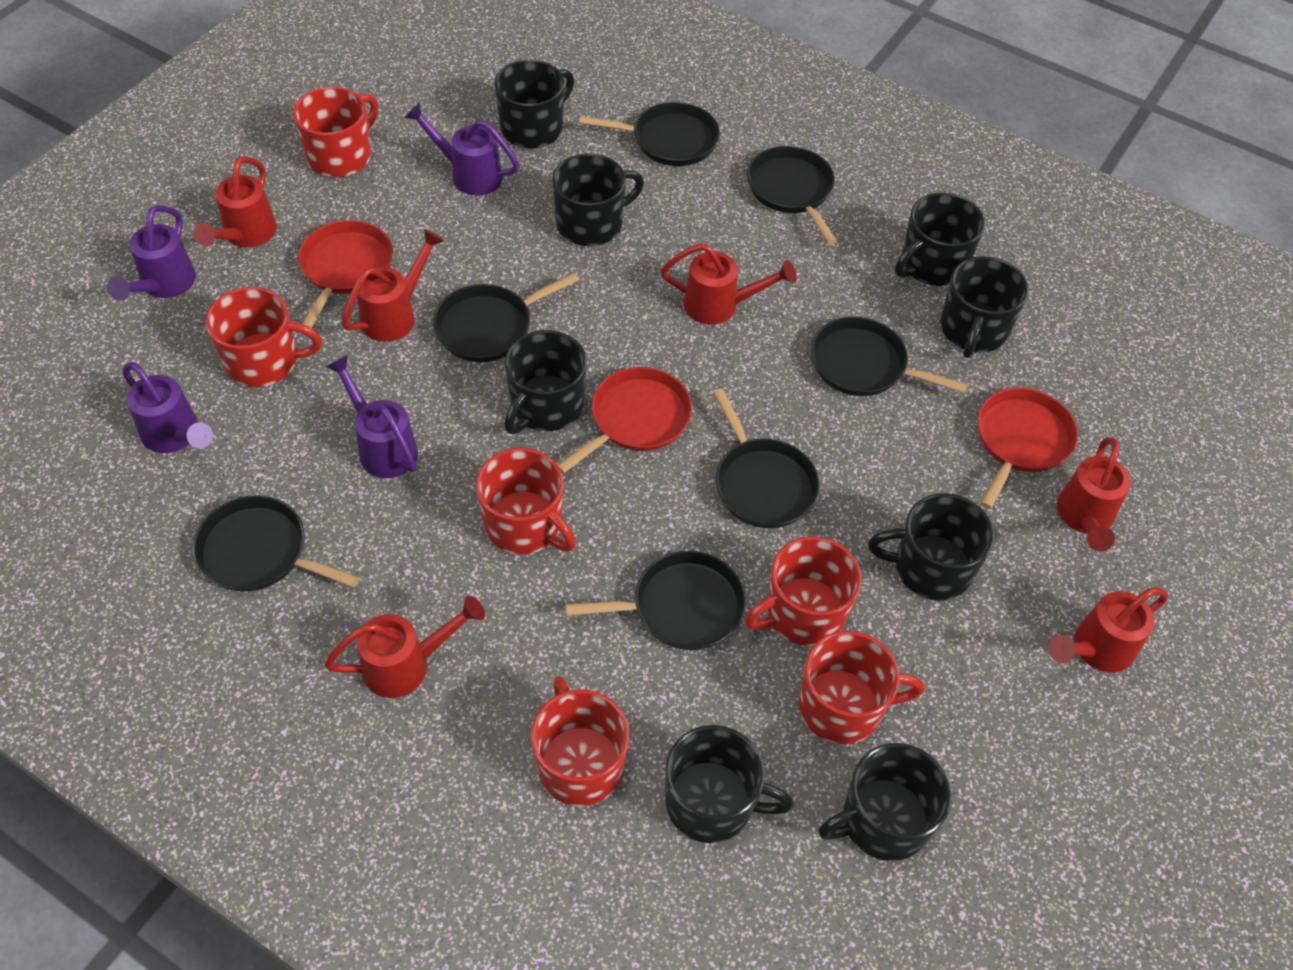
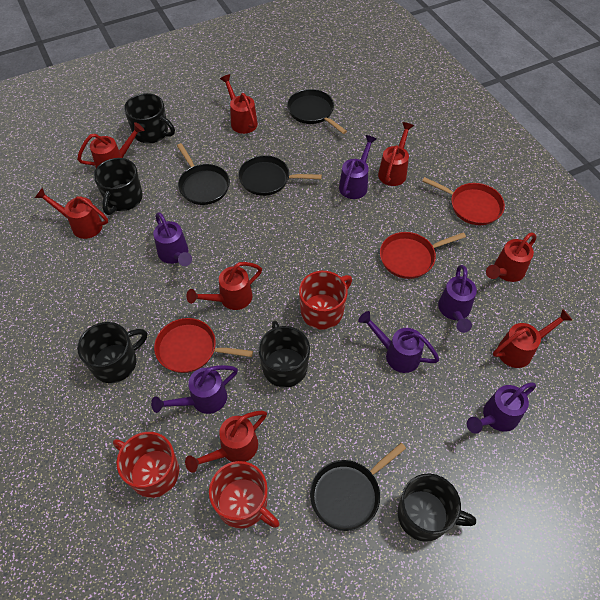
black mug: [494,60,574,149] [504,330,587,434] [552,153,644,246] [665,725,794,843] [818,743,952,861] [868,493,994,600] [895,192,985,286] [940,256,1029,358] = 8 -> [77,322,147,383] [94,158,143,215] [124,93,175,143] [258,320,310,388] [397,474,476,542] = 5
black pan: [193,496,360,592] [433,273,579,362] [565,551,746,650] [580,102,720,166] [713,389,820,528] [747,146,837,245] [811,317,967,396] = 7 -> [177,143,230,205] [238,155,322,196] [287,89,347,134] [310,443,406,531] = 4
purple watering can: [107,205,196,301] [123,362,213,453] [326,355,418,478] [404,103,519,196] = 4 -> [151,365,238,414] [153,212,192,266] [339,135,377,199] [358,311,439,373] [438,265,477,333] [467,382,536,434] = 6
red mug: [205,287,322,387] [293,87,378,177] [476,448,576,554] [531,676,629,806] [745,536,862,646] [799,631,924,744] = 6 -> [113,432,179,498] [209,461,279,529] [299,271,352,330] = 3
red watering can: [194,156,277,247] [325,596,485,698] [342,229,445,342] [661,243,796,325] [1048,587,1168,673] [1057,437,1131,551] = 6 -> [35,188,108,239] [77,122,145,168] [185,411,267,473] [186,262,262,310] [220,74,258,134] [378,122,414,186] [486,232,536,282] [493,309,573,368] = 8

